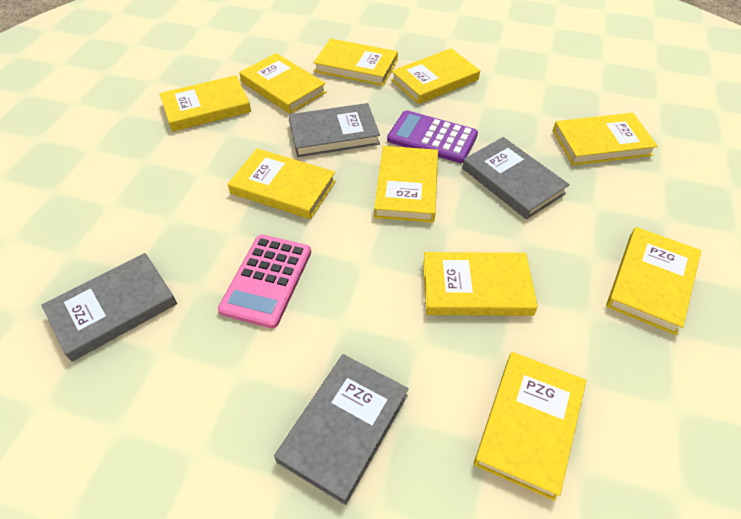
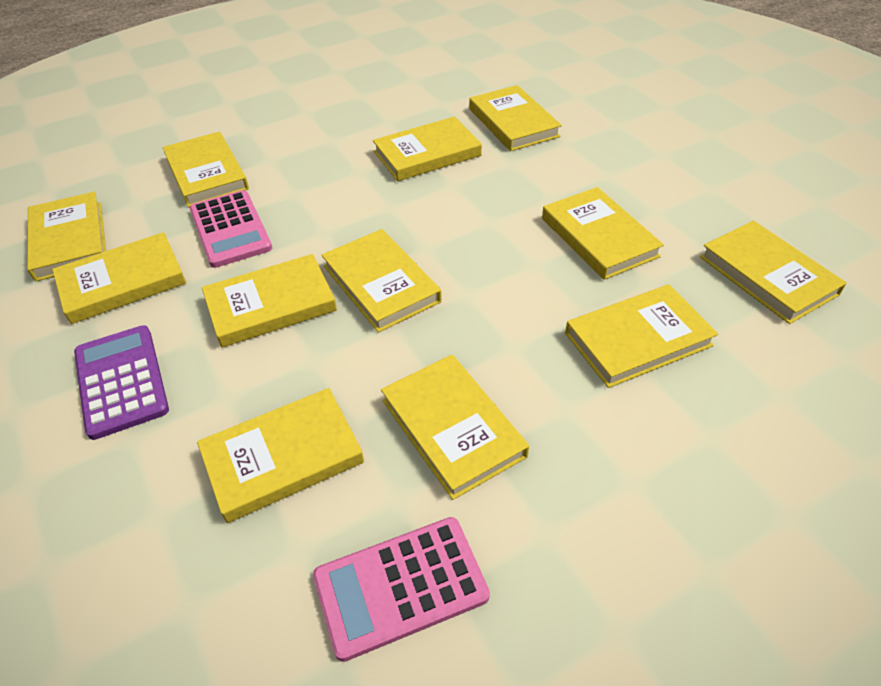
grey book: [41,253,177,362] [274,354,409,505] [288,103,380,157] [462,137,570,219] = 4 -> none = 0
pink calculator: [218,235,311,329] = 1 -> [190,190,272,268] [313,517,490,662] = 2
yellow book: [160,75,251,132] [228,148,336,219] [239,53,326,114] [313,39,398,86] [374,146,438,223] [391,48,480,104] [423,252,538,316] [474,352,586,501] [553,113,658,165] [606,227,701,335] = 10 -> [27,192,106,282] [52,232,186,324] [162,132,249,207] [197,388,364,523] [202,254,337,348] [321,229,442,333] [373,116,482,181] [381,355,529,500] [469,85,562,151] [542,187,664,280] [565,284,718,388] [700,221,847,324] = 12

